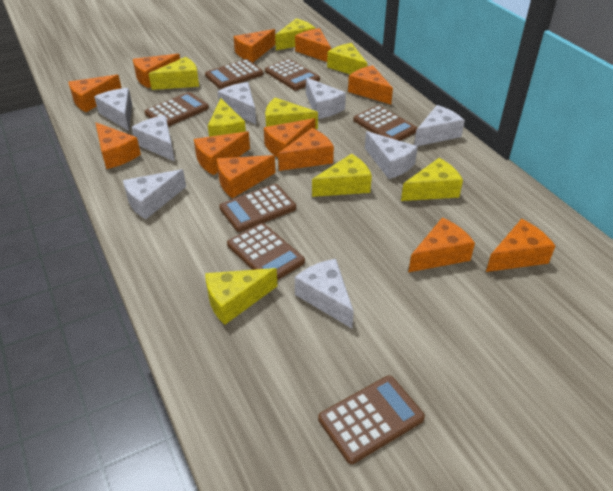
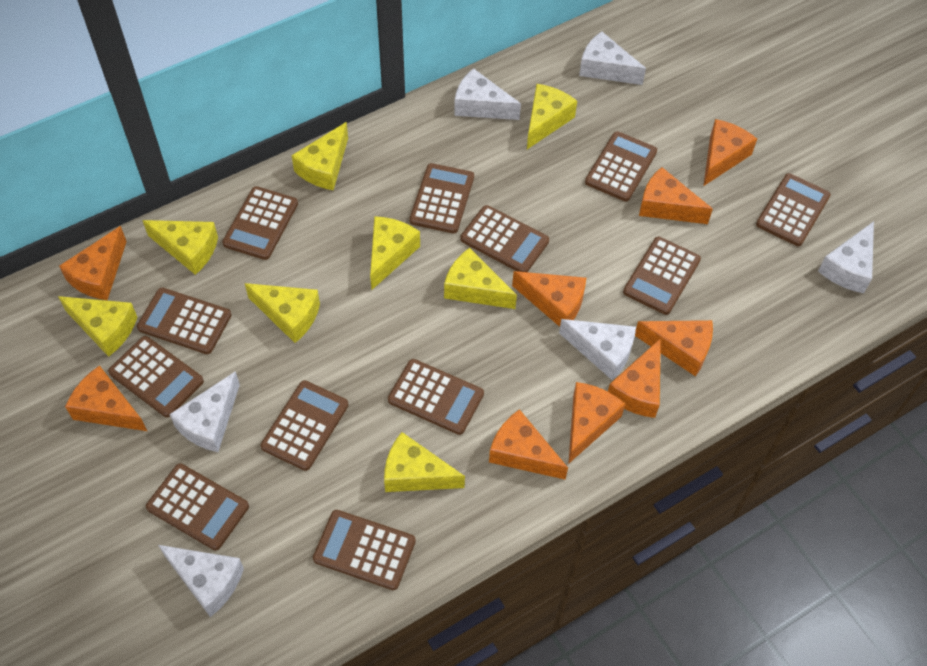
brown calculator: [145,92,209,127] [205,59,263,89] [219,184,296,232] [227,223,305,280] [265,59,320,90] [318,375,425,464] [353,105,417,141] = 7 -> [108,336,204,417] [137,288,232,354] [146,463,249,550] [222,186,298,260] [261,380,349,471] [313,510,416,590] [388,359,484,435] [410,163,474,233] [460,205,549,272] [585,131,657,202] [623,237,701,315] [756,173,831,246] = 12
orange cheese: [68,75,122,112] [95,122,141,169] [133,54,180,88] [194,131,250,175] [217,155,276,198] [233,29,276,62] [264,118,315,157] [278,128,334,171] [295,28,331,62] [348,65,393,104] [408,217,475,272] [486,219,555,272] = 12 -> [59,226,127,300] [65,365,147,431] [489,409,568,480] [512,271,586,327] [568,382,625,464] [608,338,661,418] [635,320,713,377] [639,167,713,224] [703,119,757,186] = 9
white cheese: [94,88,132,131] [123,169,186,219] [131,115,175,162] [217,82,256,124] [295,259,354,328] [306,77,346,119] [365,131,418,179] [414,105,465,146] = 8 -> [158,545,244,617] [169,371,240,452] [454,68,521,120] [559,319,636,381] [579,31,646,85] [818,221,874,293] = 6

